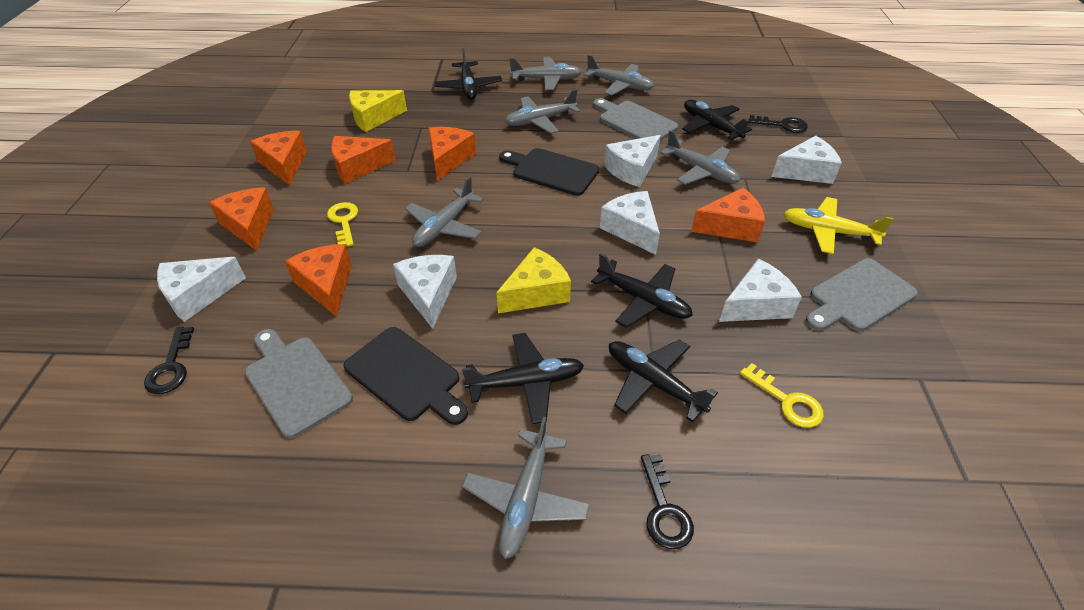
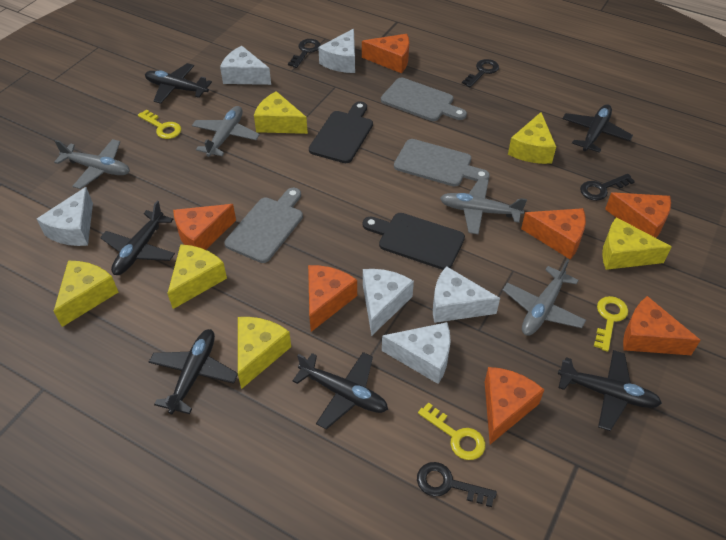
black key: [144,327,194,394] [641,454,694,549] [749,115,808,133] = 3 -> [288,39,321,68] [417,462,497,507] [462,59,499,87] [580,174,635,201] = 4
black plane: [434,48,502,100] [462,333,584,424] [591,253,693,328] [609,339,718,423] [682,100,752,140] = 5 -> [100,201,175,275] [145,63,212,104] [149,329,238,414] [292,352,388,429] [558,350,662,431] [563,104,633,153] = 6
grey plane: [405,176,484,247] [462,416,590,559] [505,89,580,134] [509,57,582,90] [584,55,654,95] [660,130,740,185] = 6 -> [54,139,130,189] [192,106,260,157] [440,178,527,235] [503,259,586,336] = 4
orange cheese: [209,188,274,251] [250,131,307,185] [285,244,352,317] [331,136,396,184] [428,127,476,181] [691,188,765,243] = 6 -> [173,204,236,250] [308,265,357,332] [362,34,409,73] [485,367,544,444] [521,208,586,259] [605,192,671,238] [623,296,701,355] = 7
yellow cheese: [349,90,407,132] [496,247,571,313] = 2 -> [53,261,118,327] [167,244,227,309] [238,317,291,389] [254,91,308,134] [508,112,556,164] [602,217,672,270] = 6
yellow key: [327,202,358,247] [740,363,824,428] = 2 -> [138,109,181,139] [418,402,486,460] [594,296,628,352] = 3
yellow plane: [783,197,893,254] = 1 -> none = 0

